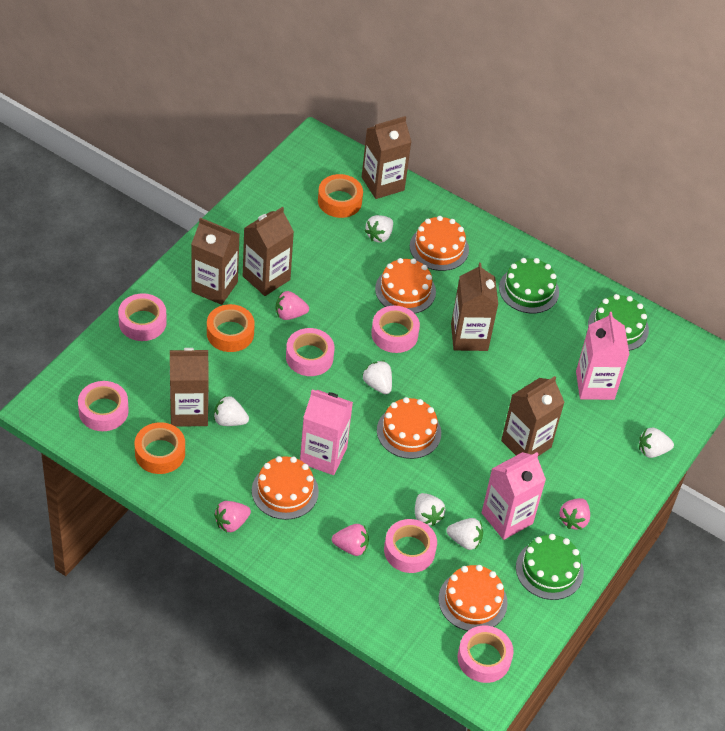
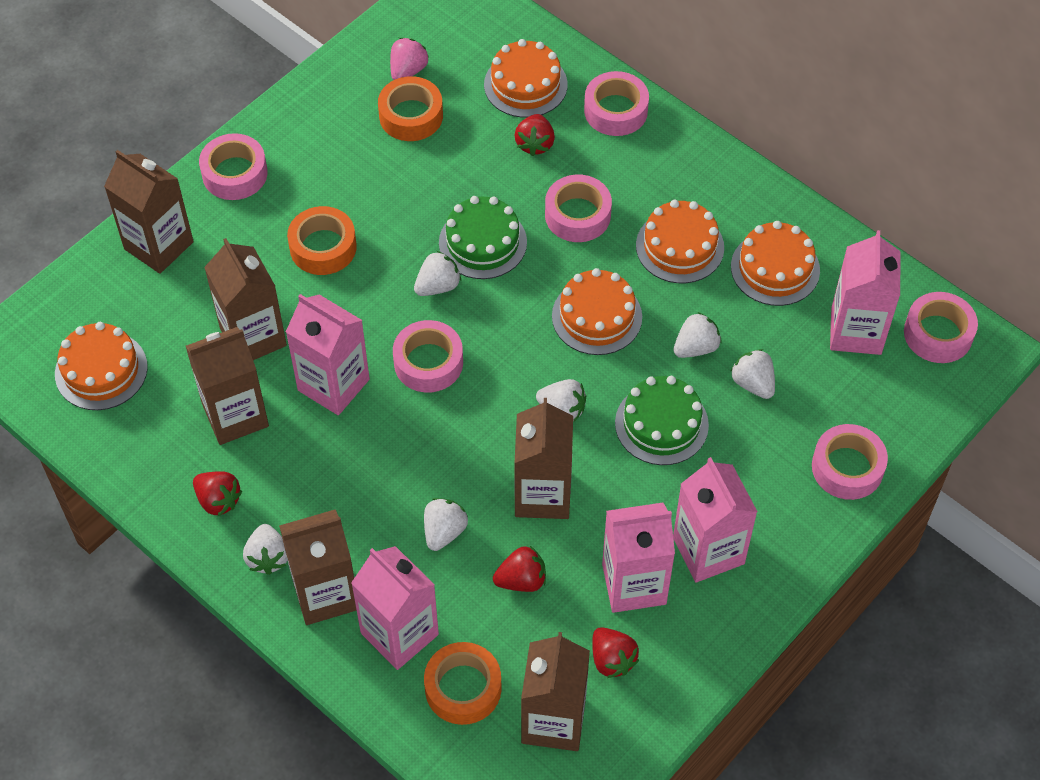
green cake: [499,258,559,313] [516,534,584,600] [588,294,649,351] = 3 -> [439,196,527,279] [615,376,709,465] = 2
pink carton: [300,389,353,475] [482,452,546,540] [576,312,630,400] = 3 -> [286,294,370,415] [351,546,439,670] [602,503,675,613] [673,457,758,583] [830,230,901,355] = 5
pink strawberry: [214,501,251,532] [276,291,309,320] [332,524,369,556] [559,498,590,530] = 4 -> [390,38,429,80] = 1
red strawberry: none = 0 -> [193,471,242,516] [493,546,546,592] [514,114,555,156] [592,627,639,678] = 4

